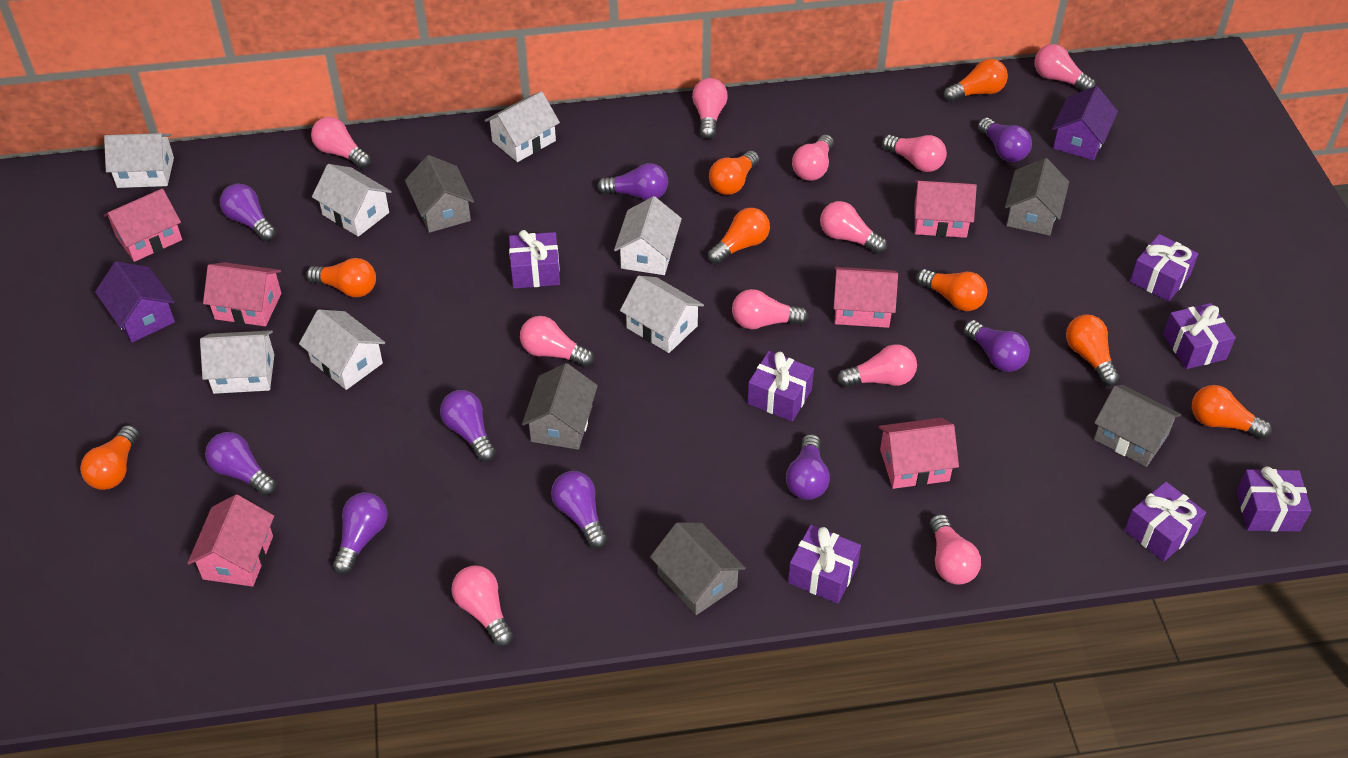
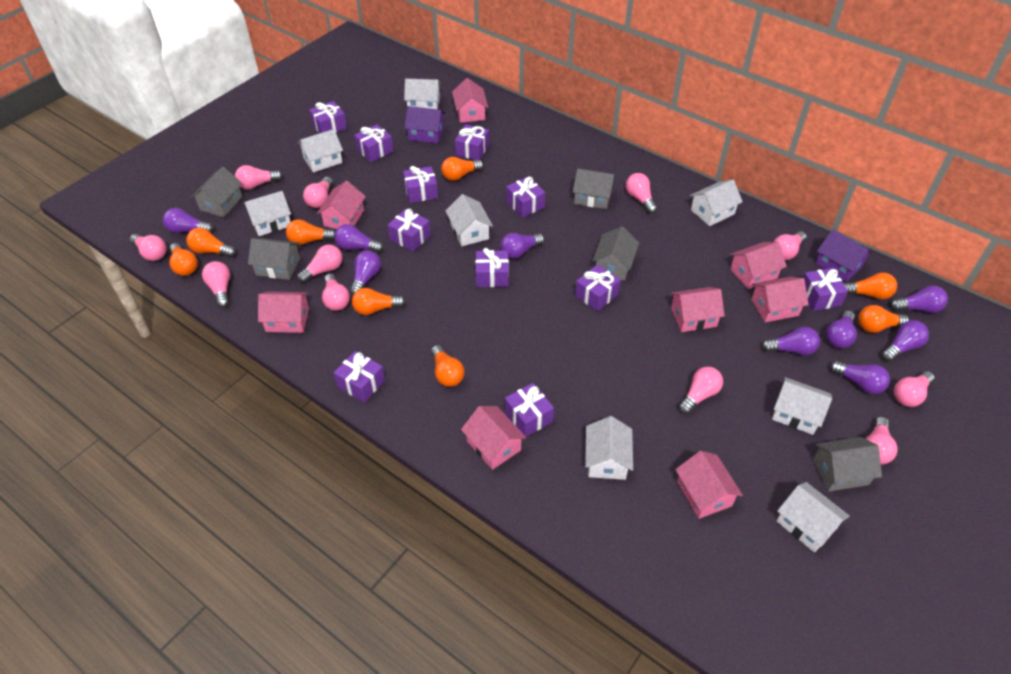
pink house: [103,188,182,262] [187,495,274,587] [203,262,281,326] [834,267,898,328] [878,418,959,489] [914,180,977,238] = 6 -> [258,291,309,333] [317,181,366,229] [452,78,488,123] [461,406,527,470] [671,287,725,332] [675,451,743,519] [730,242,787,289] [751,277,809,322] = 8
purple gift: [509,230,560,289] [747,351,814,421] [788,525,861,604] [1124,482,1206,562] [1130,234,1198,301] [1163,303,1236,369] [1237,466,1311,532] = 7 -> [309,101,347,133] [333,351,385,403] [354,124,393,162] [388,209,431,252] [403,166,438,203] [455,124,489,160] [475,248,509,287] [505,383,554,437] [506,177,545,218] [575,264,621,311] [803,268,848,311] = 11
white house: [104,133,174,188] [200,330,274,394] [299,309,385,390] [312,164,392,237] [484,91,560,162] [614,196,682,275] [620,276,704,353] = 7 -> [244,191,291,236] [298,129,343,172] [404,79,441,109] [446,194,493,246] [585,416,633,480] [690,180,742,226] [772,377,832,435] [777,482,850,552] = 8

